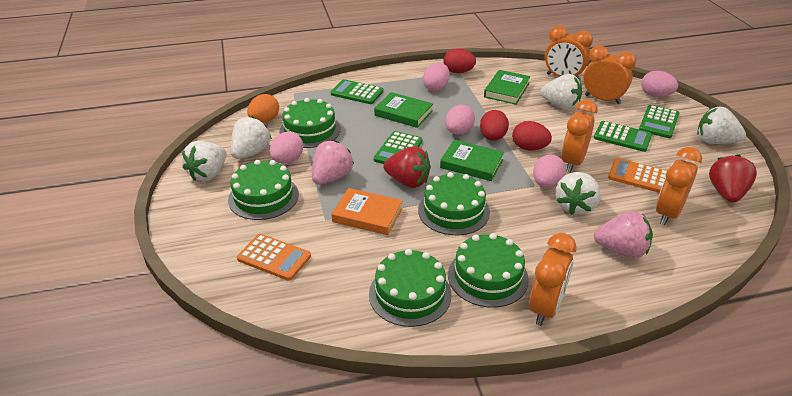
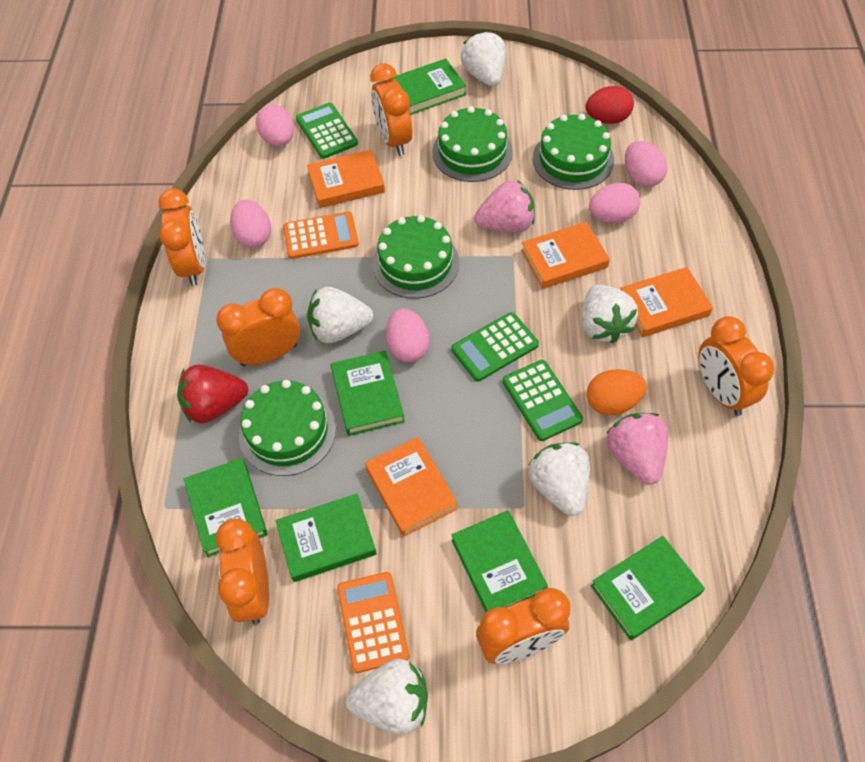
green book: [374,92,433,128] [440,140,504,181] [484,70,530,105] = 3 -> [184,458,268,557] [276,494,377,582] [331,351,405,436] [390,59,466,115] [451,510,548,612] [591,536,705,641] = 6
green cake: [228,160,299,220] [279,98,341,148] [369,249,451,327] [418,172,490,235] [448,233,529,308] = 5 -> [239,380,336,476] [372,215,459,299] [432,106,513,182] [533,114,614,190] = 4
green calculator: [331,79,383,104] [373,131,422,164] [594,121,652,152] [639,105,679,138] = 4 -> [296,103,358,159] [451,312,539,382] [502,360,583,441] = 3
orange book: [332,188,403,235] = 1 -> [307,150,385,208] [365,437,458,537] [521,222,610,289] [620,267,713,337] = 4
orange clock: [529,233,577,326] [545,26,593,80] [561,100,598,173] [583,45,636,104] [656,147,702,226] = 5 -> [159,189,205,286] [216,288,300,366] [216,519,269,624] [370,63,413,156] [476,588,570,664] [698,316,774,416] = 6
red egg: [443,48,476,73] [480,110,509,141] [512,121,552,151] = 3 -> [586,86,634,124] = 1
red strawberry: [383,146,431,188] [709,155,757,202] = 2 -> [177,364,248,424] = 1

